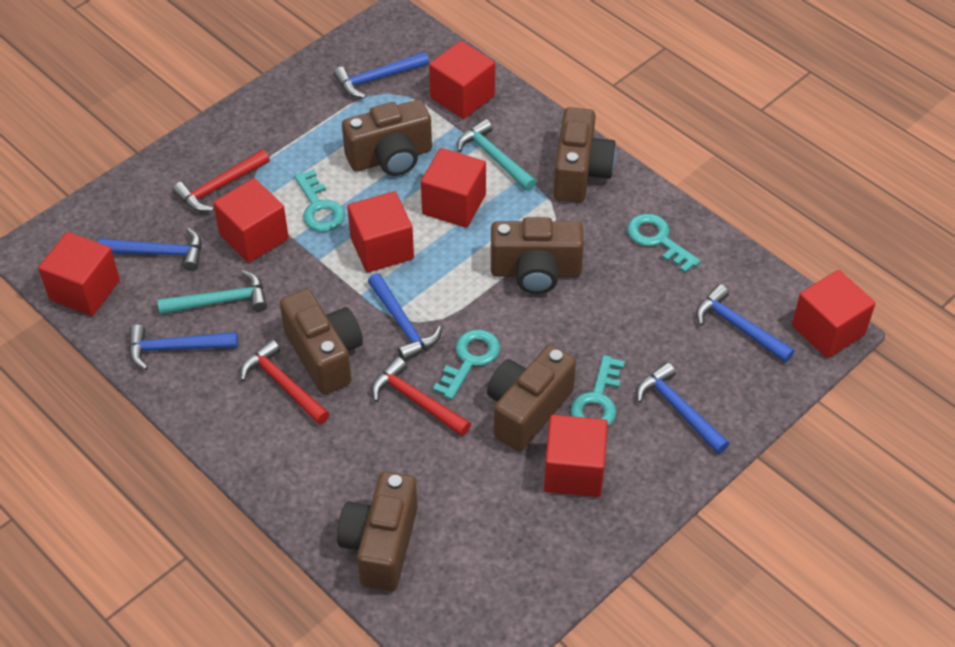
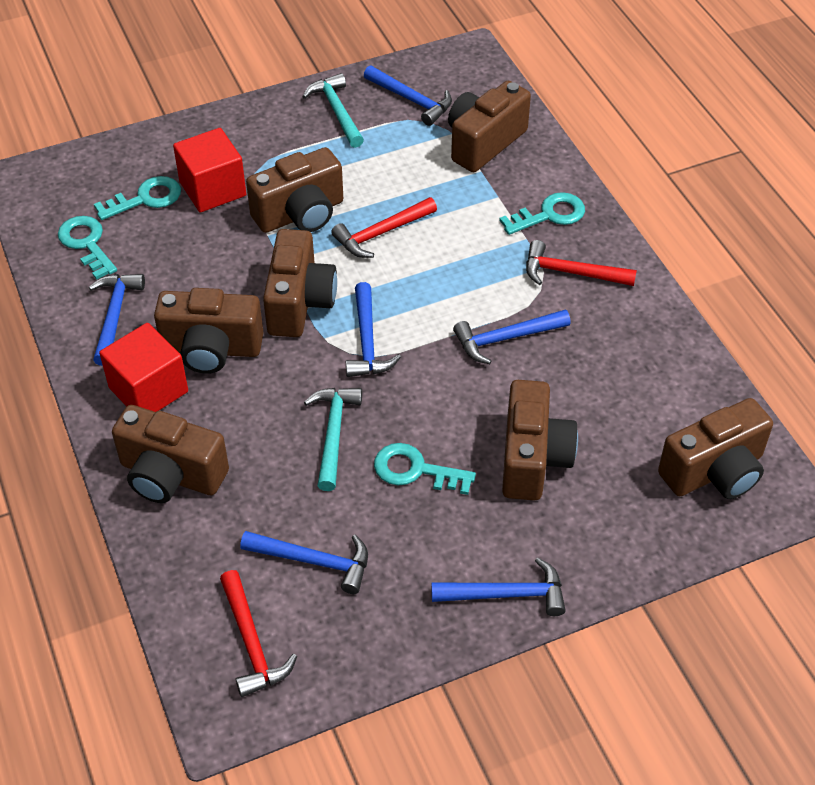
brown camera: [280,289,363,395] [337,472,418,591] [342,100,432,176] [487,345,576,452] [491,217,584,294] [553,107,616,203] = 6 -> [112,405,229,503] [154,288,263,374] [246,147,343,233] [263,229,337,337] [448,81,531,172] [502,380,578,501] [658,398,773,499] = 7
red cube: [38,232,120,316] [213,178,289,263] [347,191,414,273] [421,148,486,228] [429,41,495,119] [544,415,608,497] [792,270,875,359] = 7 -> [99,323,188,412] [173,128,246,212] = 2

